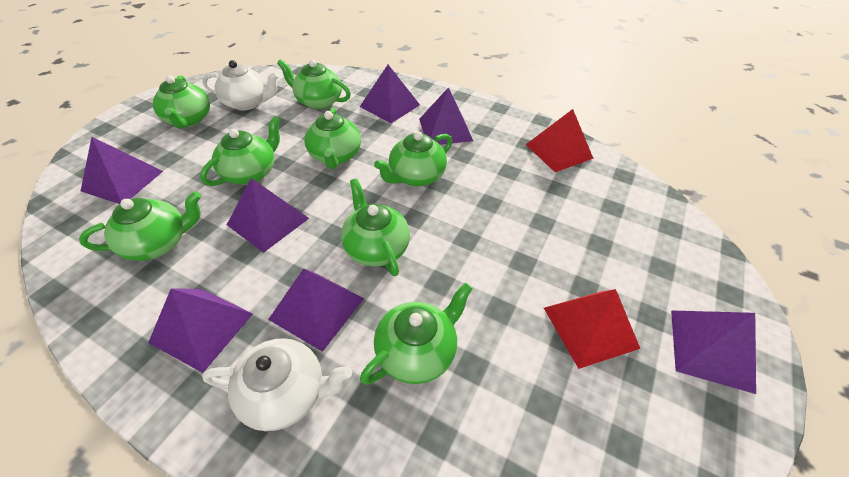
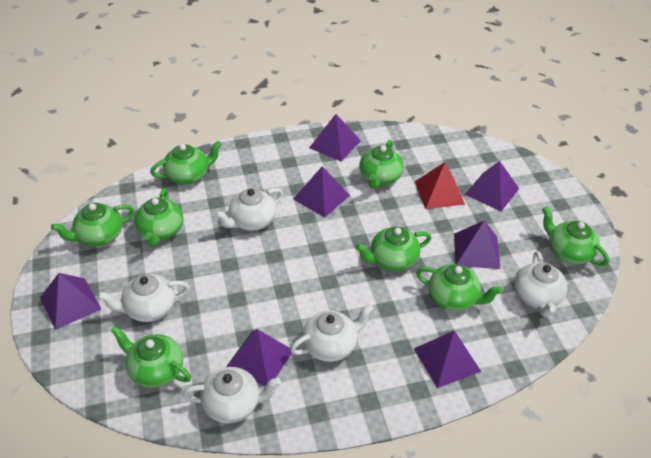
red pyramid: [526,109,594,172] [544,289,640,369] = 2 -> [415,162,465,209] = 1
white teapot: [202,60,279,110] [202,338,352,431] = 2 -> [97,274,190,322] [183,367,281,423] [215,188,283,231] [290,304,374,362] [515,251,568,317] = 5

